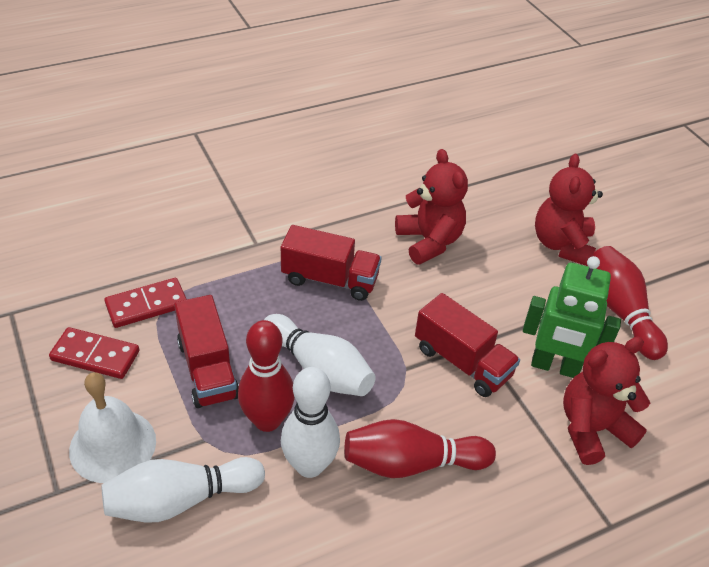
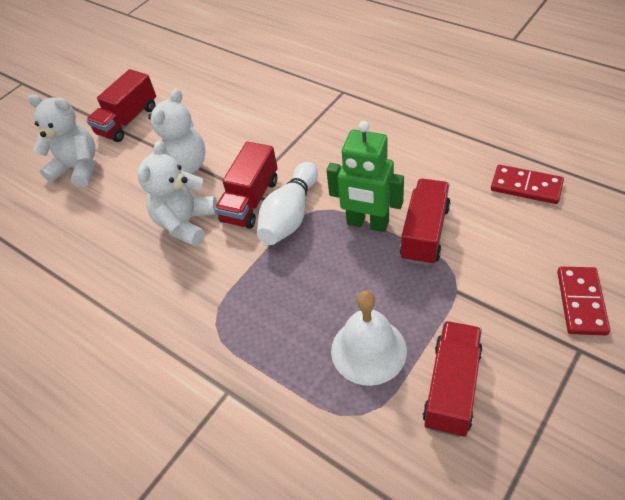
red bowling pin: [238,320,295,432] [344,419,496,478] [592,246,668,360] = 3 -> none = 0
red teddy bear: [395,149,468,265] [535,154,603,266] [563,337,650,465] = 3 -> none = 0
red truck: [174,295,239,408] [281,225,382,301] [415,293,520,397] = 3 -> [86,69,156,142] [215,142,278,229] [400,179,451,266] [423,321,483,437] = 4
white bowling pin: [101,457,265,522] [264,314,376,396] [281,367,340,478] = 3 -> [257,162,318,245] = 1
white teddy bear: none = 0 -> [28,94,95,188] [138,140,217,247] [148,89,206,174] = 3

